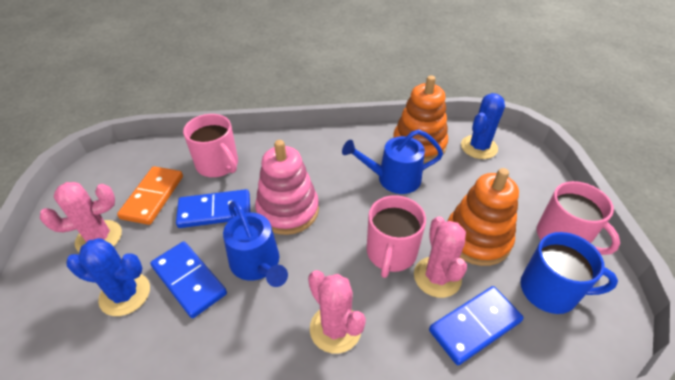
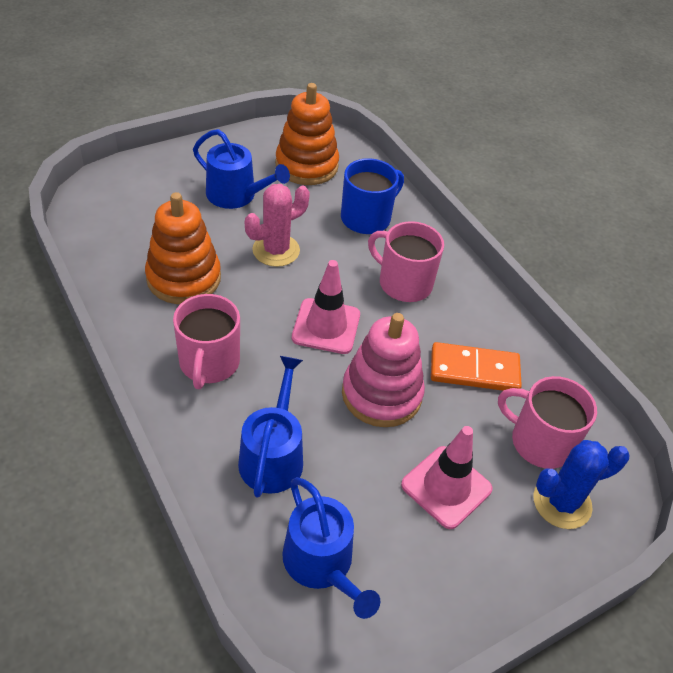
blue cactus: [66,238,150,316] [461,93,505,159] = 2 -> [533,440,630,529] = 1
blue domino: [150,241,227,318] [176,189,250,228] [429,286,524,365] = 3 -> none = 0
blue watering can: [223,201,288,287] [342,129,443,194] = 2 -> [193,129,290,209] [238,356,303,498] [282,477,380,619] = 3
pink cactus: [40,182,122,253] [308,270,366,354] [414,216,467,298] = 3 -> [245,184,310,267] = 1
pink traffic cone: none = 0 -> [292,260,360,354] [401,426,493,529] = 2

